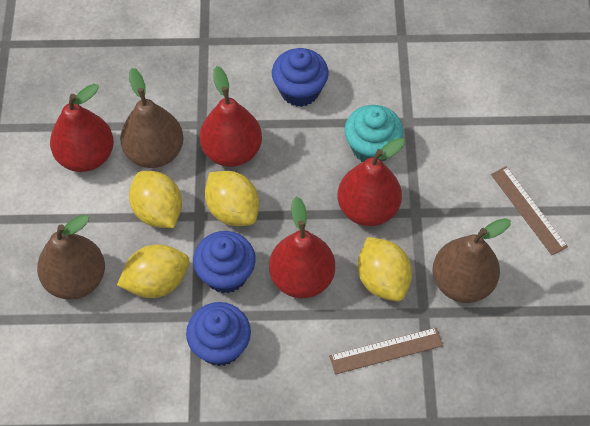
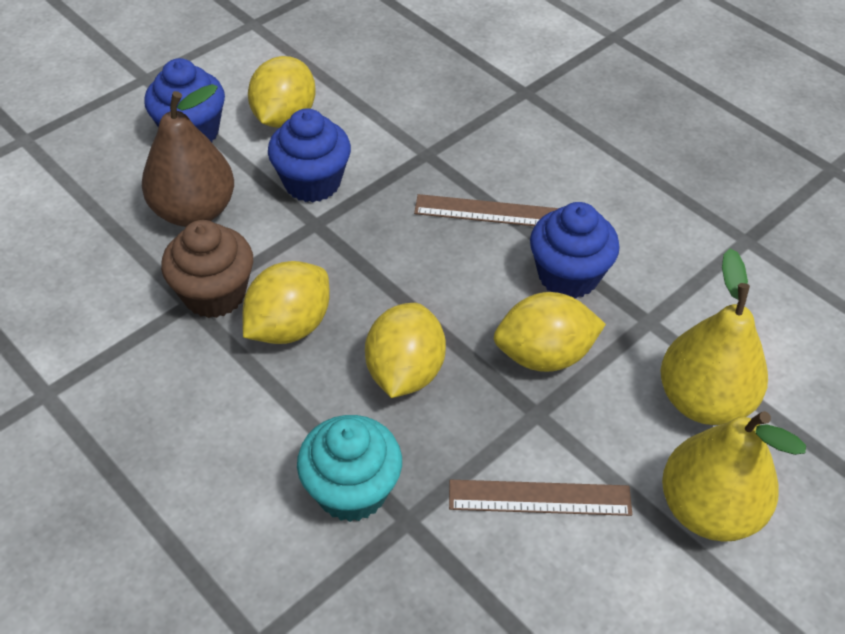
brown cupcake: none = 0 -> [161,220,253,318] = 1
brown pear: [37,215,105,300] [120,68,183,168] [432,218,511,303] = 3 -> [142,84,234,227] = 1
red pear: [50,84,114,172] [199,66,262,167] [269,196,335,298] [337,138,405,226] = 4 -> none = 0
yellow pear: none = 0 -> [660,248,768,425] [662,411,806,542] = 2

